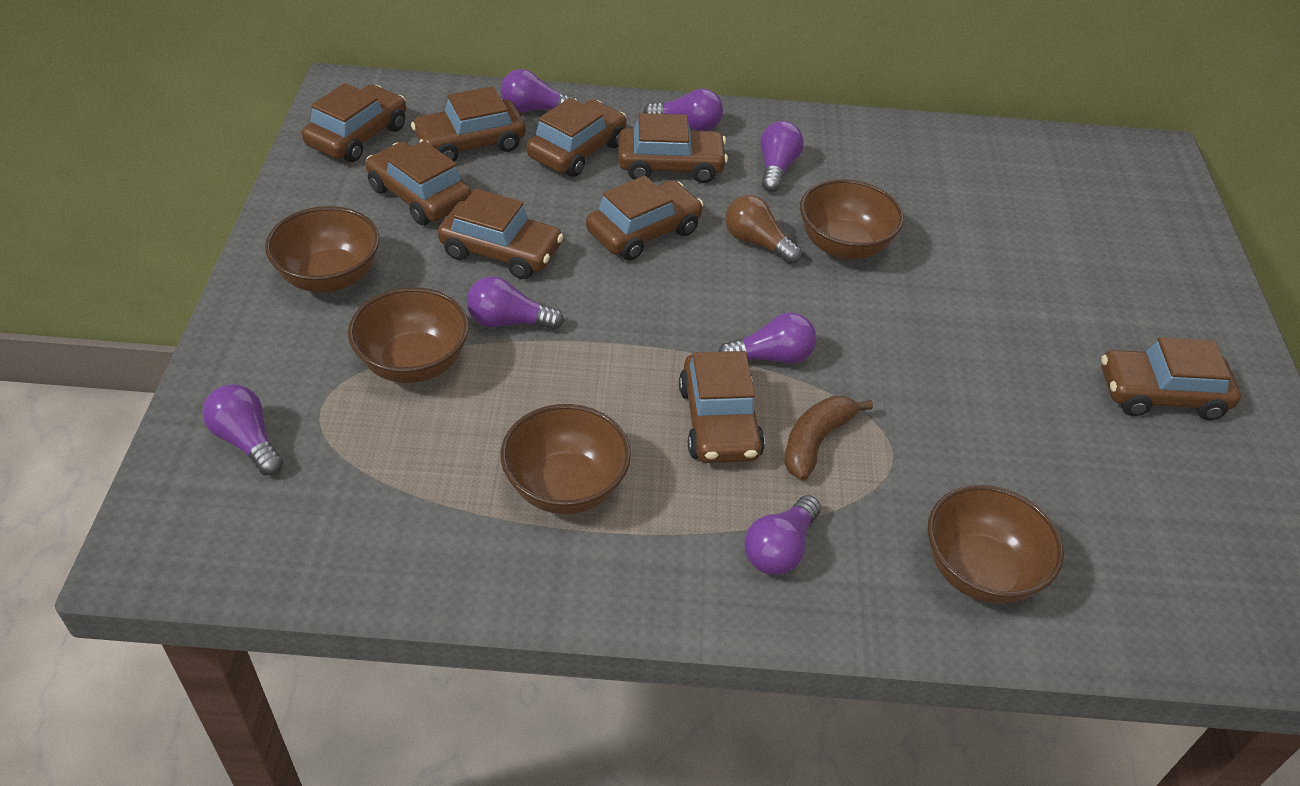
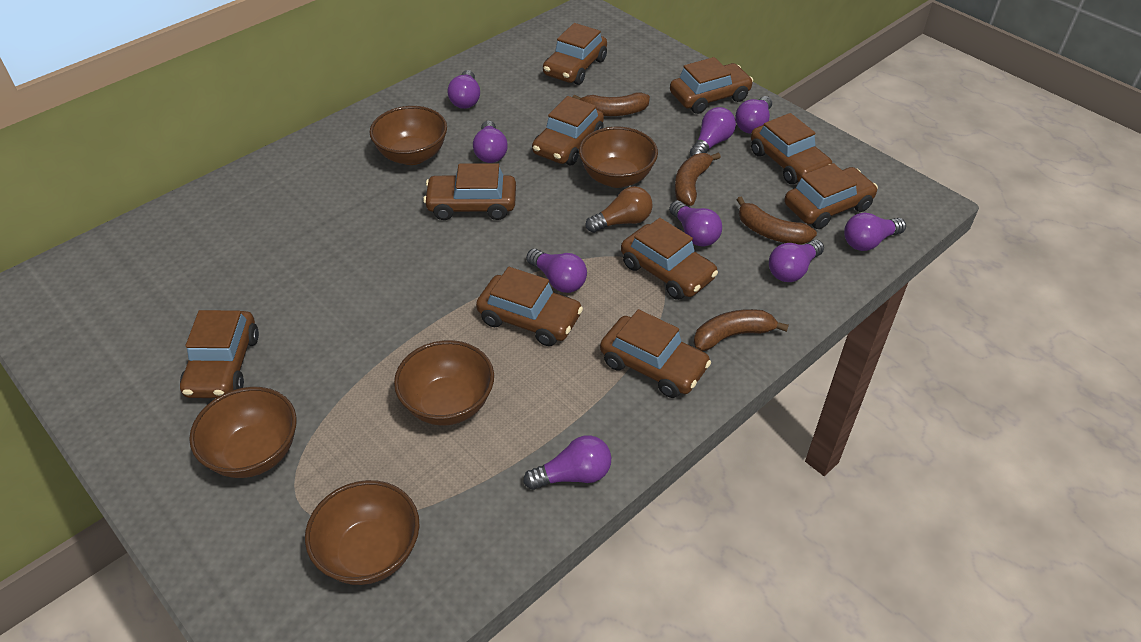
brown banana: [784,396,873,481] = 1 -> [572,93,650,116] [675,152,721,206] [694,309,789,351] [736,197,817,245] = 4
brown car: [302,83,406,162] [366,141,471,225] [411,86,526,161] [438,189,564,279] [526,98,626,177] [586,176,703,261] [618,113,728,183] [679,351,765,463] [1101,337,1241,420] = 9 -> [180,310,259,398] [423,163,516,220] [476,267,583,346] [532,96,604,165] [543,23,607,85] [600,309,711,398] [621,218,718,300] [670,57,753,114] [751,113,832,184] [784,163,878,229] = 10
purple light bulb: [202,384,283,476] [467,276,564,330] [501,69,578,112] [643,89,723,131] [718,312,817,364] [744,495,821,575] [760,121,804,192] = 7 -> [447,70,480,109] [473,121,508,163] [524,435,611,490] [526,249,587,293] [669,201,722,247] [690,107,736,156] [735,96,772,134] [769,240,824,282] [844,213,906,251] = 9

